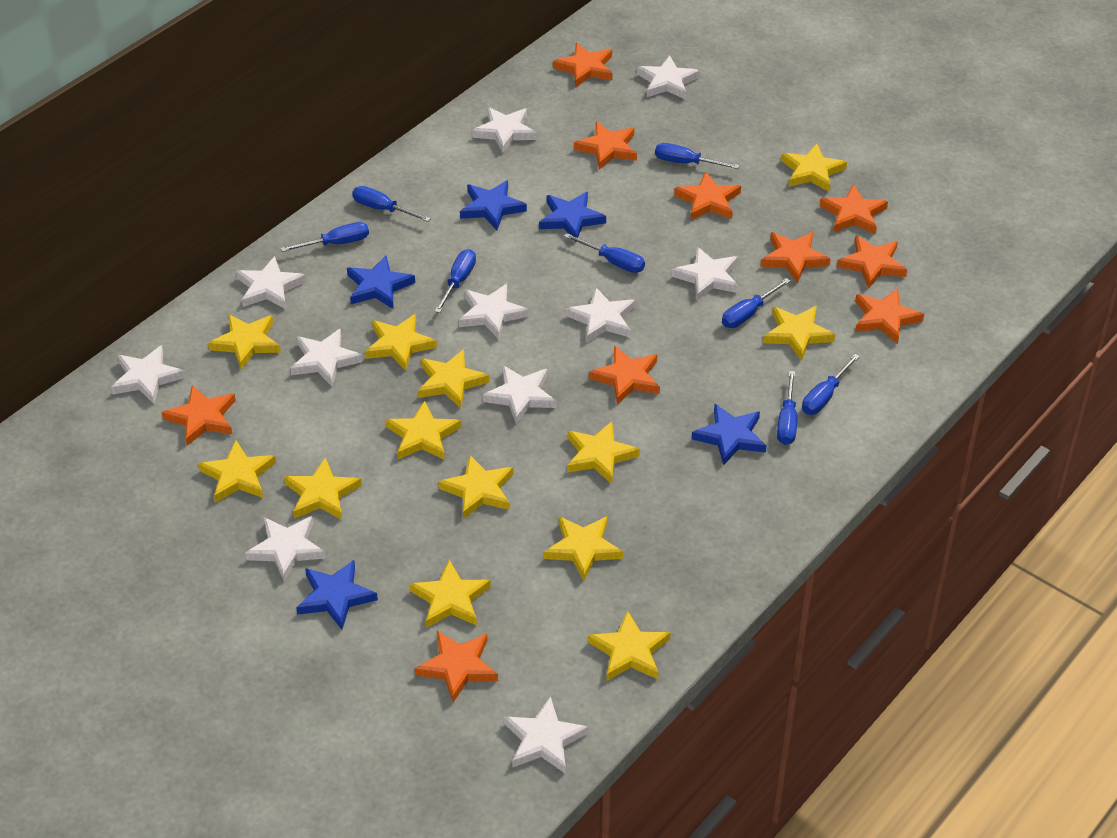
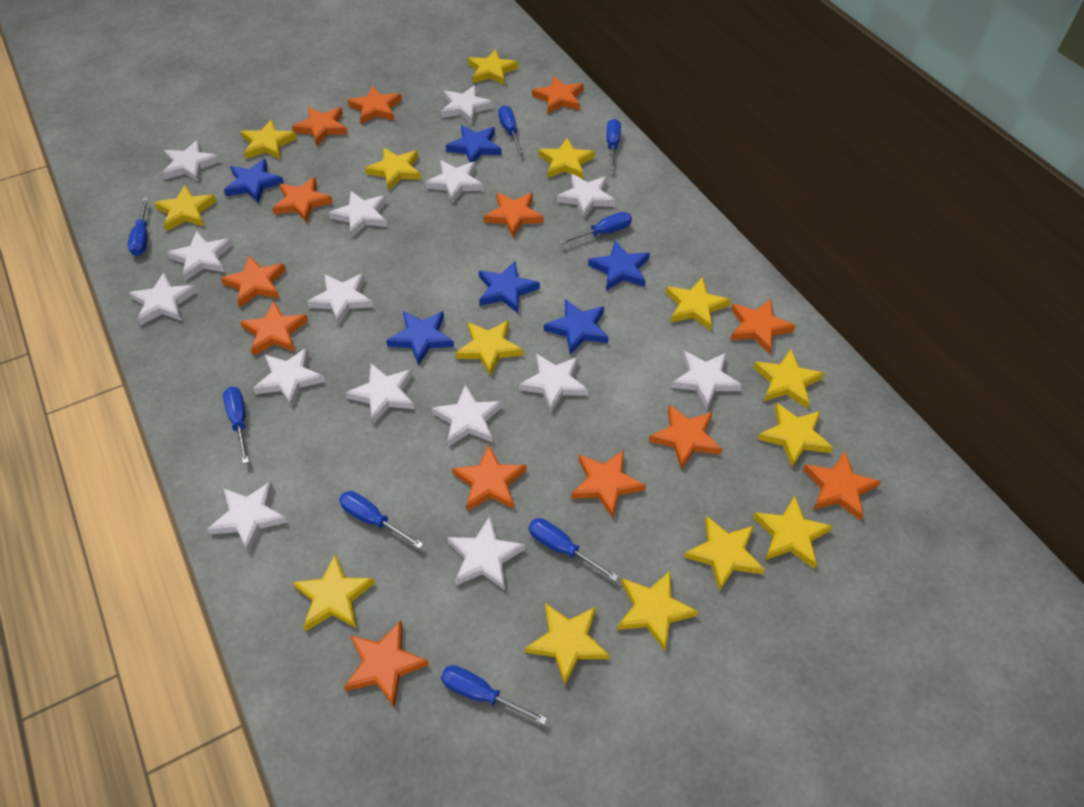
blue star: [296,560,378,630] [347,256,415,309] [460,180,527,230] [539,192,606,242] [692,404,767,466] = 5 -> [224,159,284,203] [386,311,454,365] [446,125,502,162] [479,261,540,313] [544,299,609,355] [588,241,650,291] = 6
orange star: [162,385,236,446] [414,631,498,702] [553,43,613,87] [574,122,637,170] [589,346,660,405] [674,172,741,220] [761,232,830,283] [820,184,888,234] [837,235,907,289] [855,288,924,344] = 10 -> [220,256,286,307] [240,301,308,356] [272,177,333,223] [292,107,348,146] [344,620,429,707] [348,86,402,124] [452,445,527,511] [484,193,544,238] [532,76,584,114] [571,450,646,518] [649,405,722,469] [730,299,796,354] [803,452,881,521] = 13
white star: [111,345,185,404] [236,256,306,309] [245,516,326,581] [290,329,363,386] [459,284,529,339] [472,107,537,153] [483,365,556,424] [504,696,589,774] [566,288,635,343] [637,55,700,100] [672,247,739,301] = 11 -> [129,273,197,326] [162,140,221,182] [167,231,232,281] [207,481,288,552] [253,348,325,407] [307,274,373,325] [329,191,387,237] [346,363,414,424] [425,160,484,204] [432,384,503,447] [441,85,494,125] [447,516,525,590] [519,354,588,413] [557,174,616,218] [671,351,742,409] = 15
yellow star: [198,440,276,503] [208,314,281,370] [284,457,362,520] [365,314,437,371] [386,401,461,460] [410,560,491,628] [418,349,489,408] [438,455,514,519] [544,516,623,581] [567,421,640,484] [588,610,671,681] [763,306,835,361] [781,144,847,192] = 13 -> [154,185,217,231] [241,119,297,159] [292,554,375,631] [365,148,422,190] [455,320,523,376] [468,49,518,85] [525,603,610,685] [538,138,595,179] [617,570,698,651] [666,277,730,331] [684,516,765,592] [753,349,824,408] [753,496,833,569] [758,403,833,467] = 14

